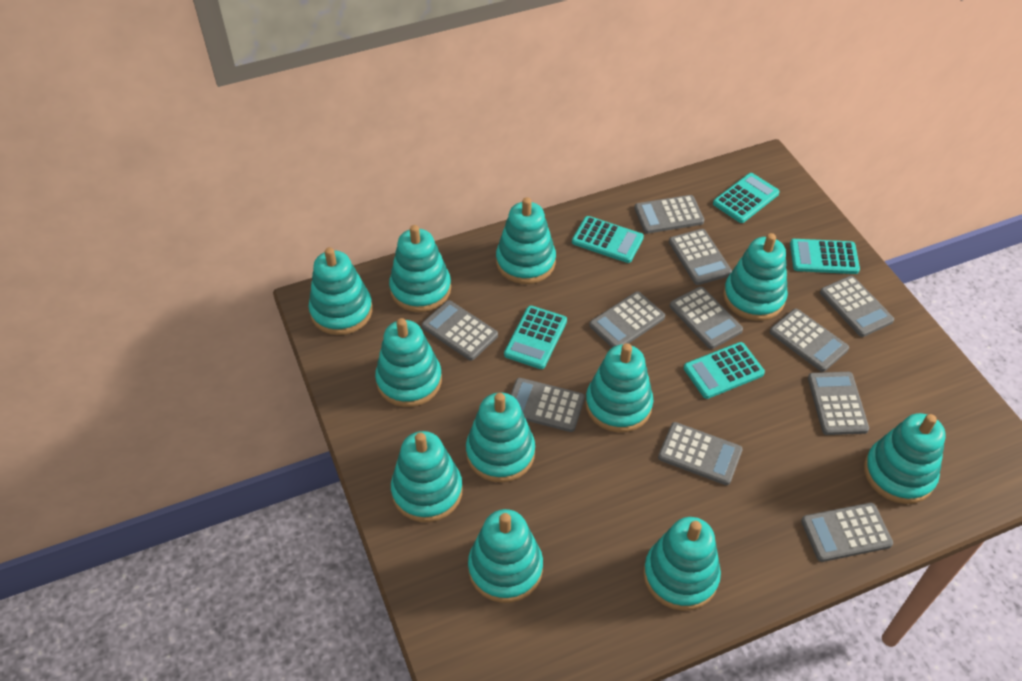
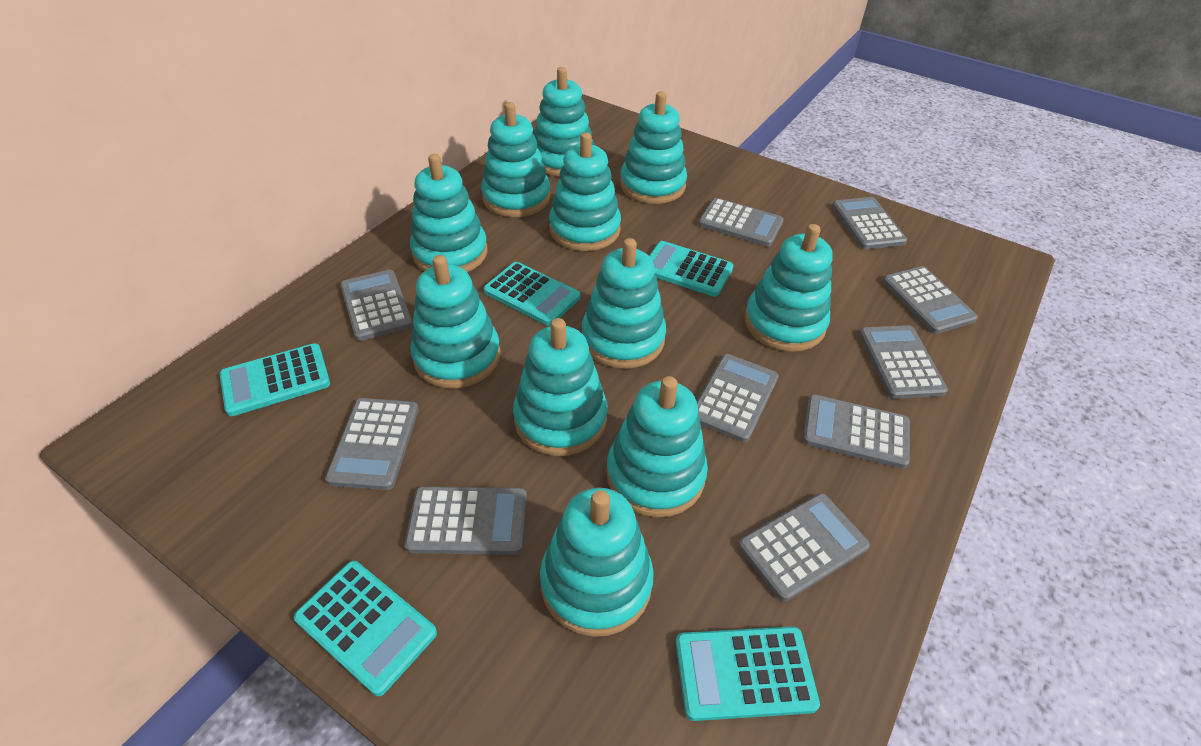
grey calculator: [422,300,498,361] [510,378,585,432] [589,291,665,348] [634,195,704,234] [658,422,742,485] [669,229,732,285] [670,287,743,349] [769,309,849,372] [801,503,893,562] [808,372,869,435] [820,276,894,337] = 11 -> [325,398,419,490] [340,270,413,341] [405,486,527,555] [697,354,779,442] [698,198,784,247] [738,493,870,602] [802,394,910,469] [832,197,907,249] [859,325,948,399] [882,266,978,334] = 10

